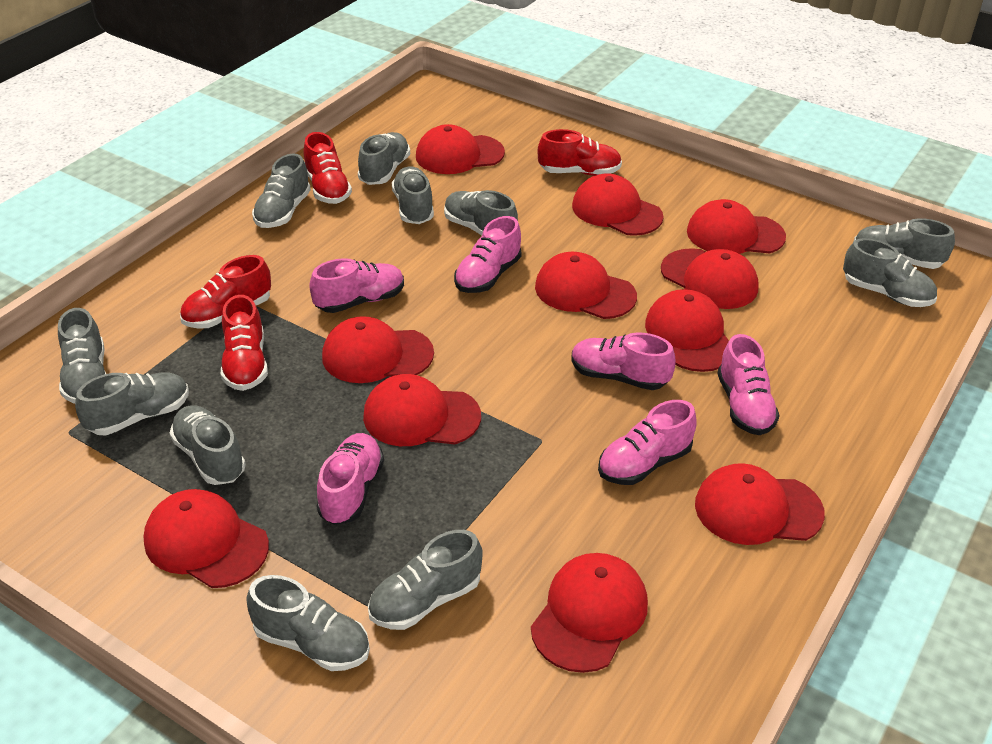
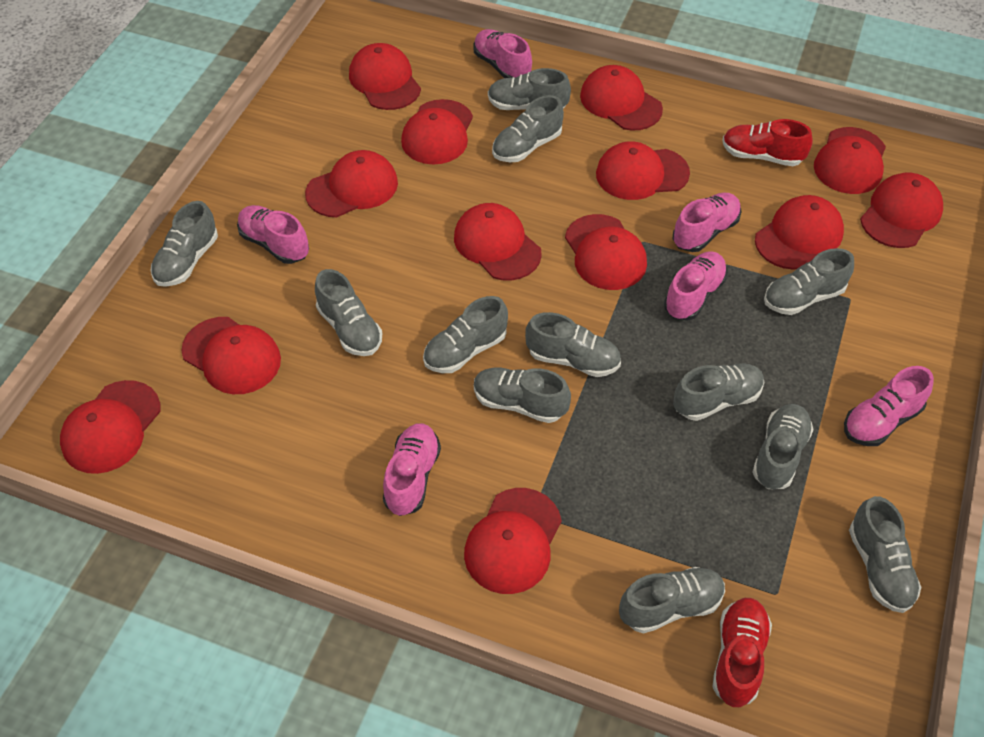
grey shoe: [58,308,106,404] [75,372,189,435] [170,405,246,485] [246,575,370,671] [252,154,311,228] [358,132,410,185] [368,530,483,630] [392,166,434,224] [444,190,518,236] [843,238,937,307] [853,218,955,269] = 11 -> [150,201,218,287] [315,269,382,356] [423,296,508,373] [474,368,571,423] [488,68,571,110] [492,95,564,162] [525,312,621,377] [619,567,725,634] [673,363,765,421] [753,404,814,489] [764,248,854,315] [849,496,921,613] = 12
red cap: [143,489,269,588] [322,316,434,383] [363,374,481,446] [416,124,505,174] [531,553,648,673] [535,252,637,319] [572,173,664,236] [645,289,729,372] [661,248,759,309] [687,199,786,254] [695,463,825,545] = 11 -> [60,380,161,474] [182,317,281,394] [305,150,398,217] [349,43,421,110] [401,99,473,165] [454,203,542,280] [464,488,562,594] [565,214,647,290] [580,65,663,131] [596,141,690,200] [755,195,844,270] [814,127,886,194] [860,173,943,248] = 13
red shoe: [180,255,271,329] [221,295,268,391] [304,132,352,204] [538,129,622,176] = 4 -> [712,598,772,707] [722,119,813,166] = 2

